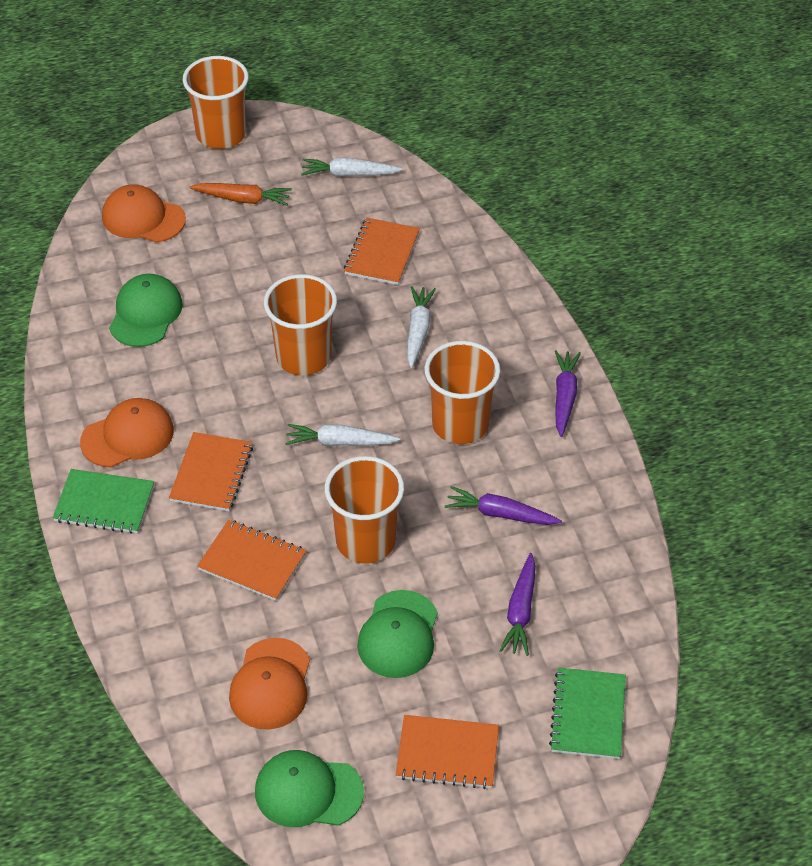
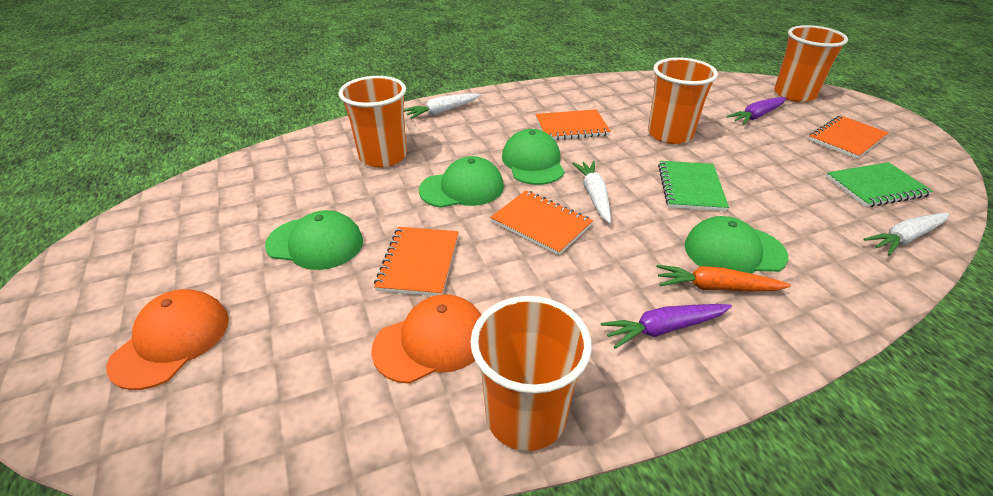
green cap: [109,274,183,347] [255,750,364,827] [357,590,438,678] = 3 -> [265,210,363,270] [419,156,504,208] [502,129,565,185] [685,216,788,274] = 4
orange cap: [80,398,174,467] [102,184,186,243] [229,638,310,729] = 3 -> [107,289,229,390] [371,294,482,384] = 2
purple carrot: [445,486,562,525] [499,553,535,656] [555,350,581,437] = 3 -> [601,304,732,349] [727,97,786,125] = 2

